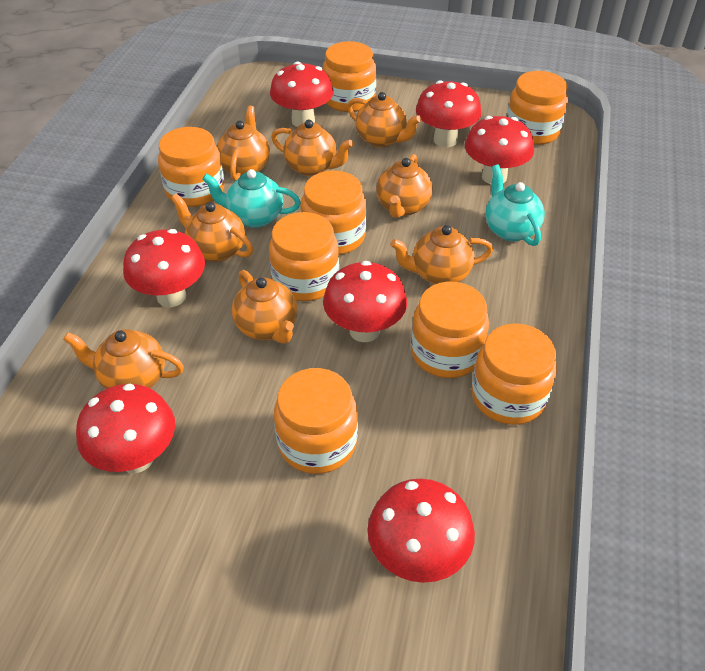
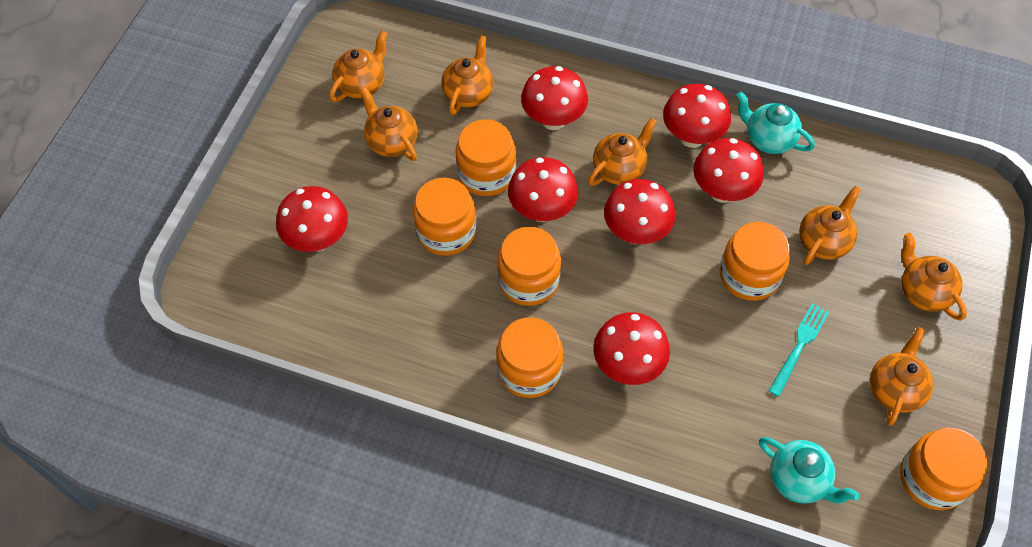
orange jar: [158,127,224,207] [269,212,339,301] [274,368,358,474] [301,170,366,255] [322,41,376,112] [411,281,489,378] [471,323,557,425] [507,71,568,145] = 8 -> [413,178,477,256] [456,119,516,196] [496,317,563,398] [497,227,561,306] [719,222,790,301] [900,428,987,510] = 6
orange teapot: [63,329,184,389] [171,193,253,262] [217,106,270,181] [232,270,297,344] [271,120,353,176] [347,92,421,148] [376,154,433,218] [390,225,493,284] = 8 -> [329,30,388,102] [360,87,418,161] [441,35,493,115] [588,118,657,185] [799,186,861,265] [870,327,934,425] [901,233,967,321] = 7
turquoise fork: none = 0 -> [769,303,829,397] = 1

